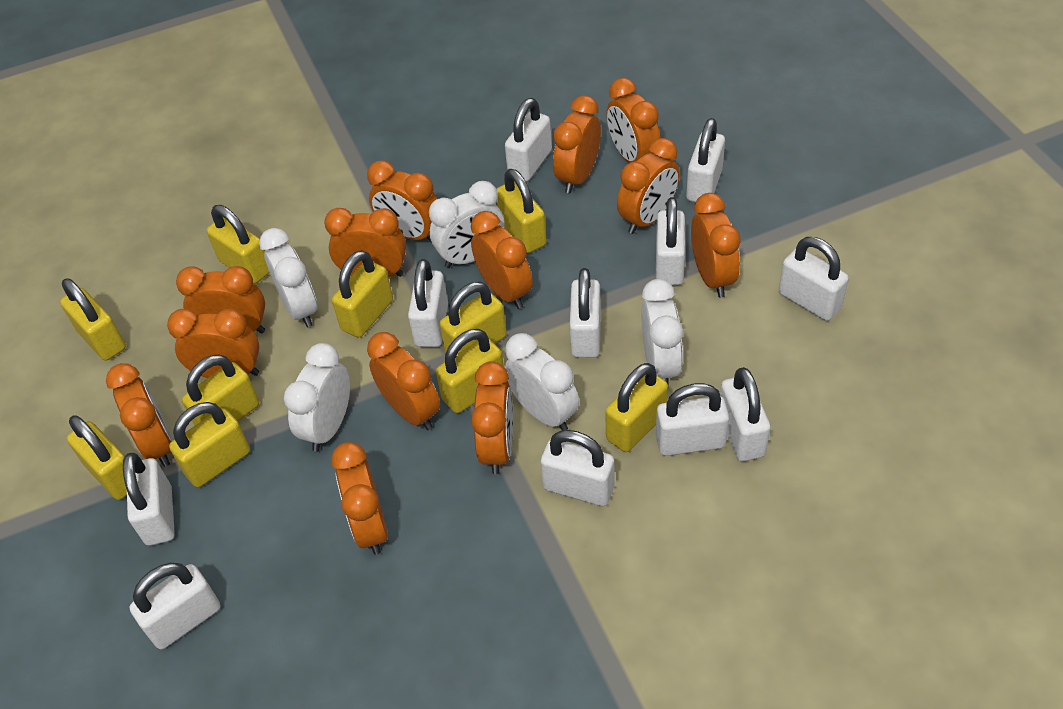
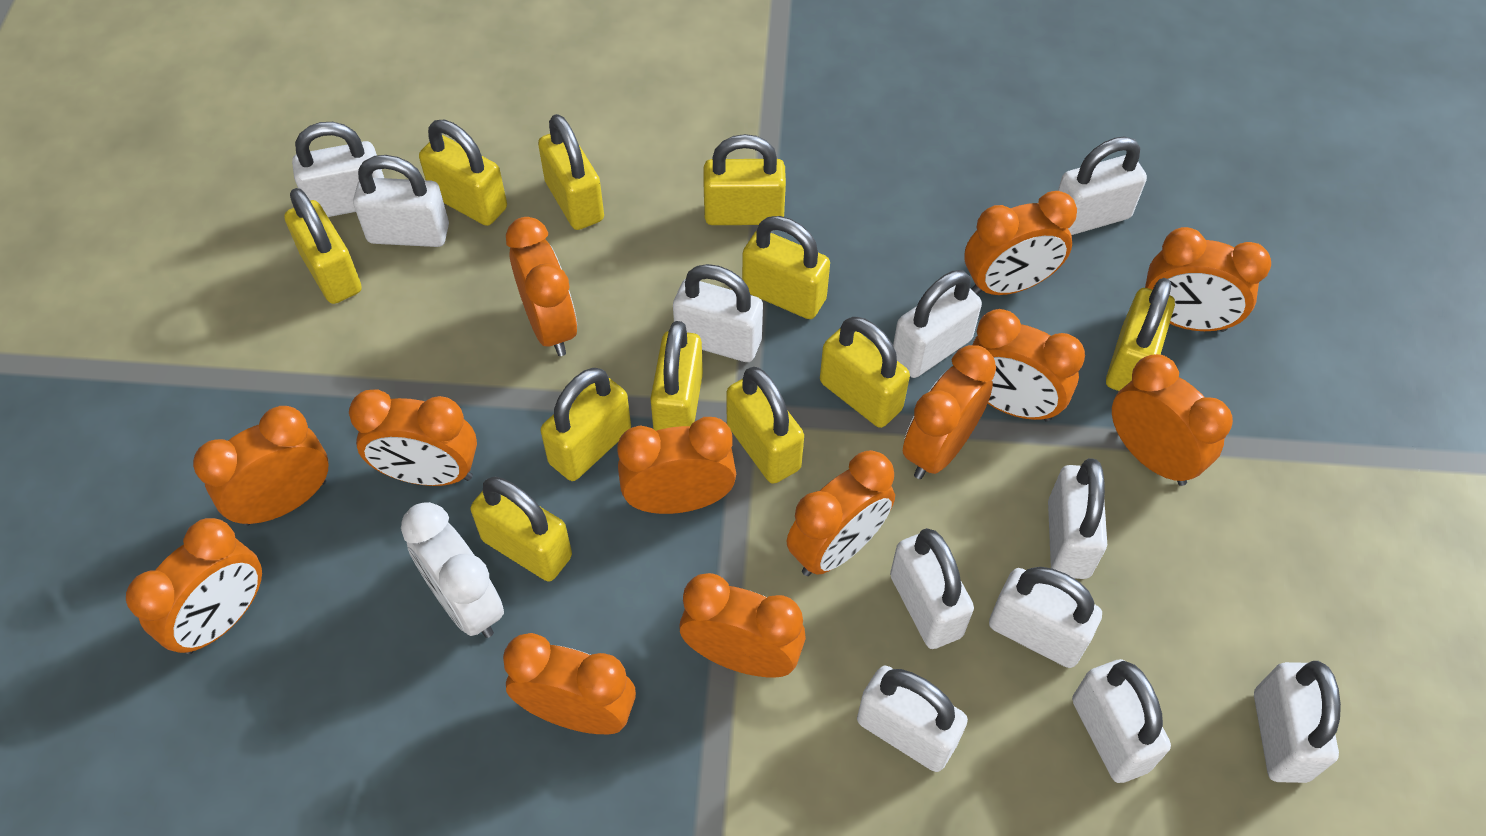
white clock: [259,228,317,327] [284,343,350,452] [429,181,505,268] [504,333,579,430] [641,279,683,384] = 5 -> [401,502,504,638] = 1
yellow padlock: [60,278,126,361] [67,415,127,500] [169,402,250,487] [182,355,259,426] [207,205,270,284] [332,250,393,337] [436,329,504,413] [439,282,507,353] [497,169,547,253] [605,363,668,452] = 10 -> [284,188,362,304] [419,120,507,226] [471,477,572,582] [538,114,604,230] [541,368,631,481] [650,321,703,431] [704,134,786,225] [726,367,804,484] [742,216,830,319] [820,317,910,428] [1106,278,1175,391] = 11

